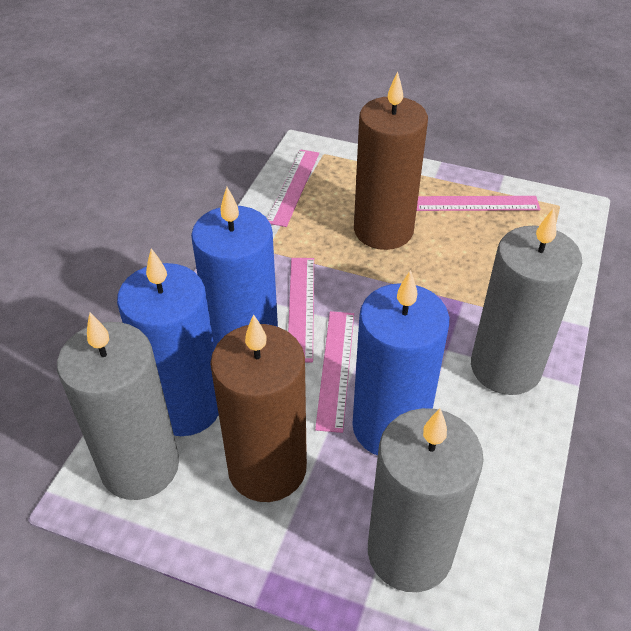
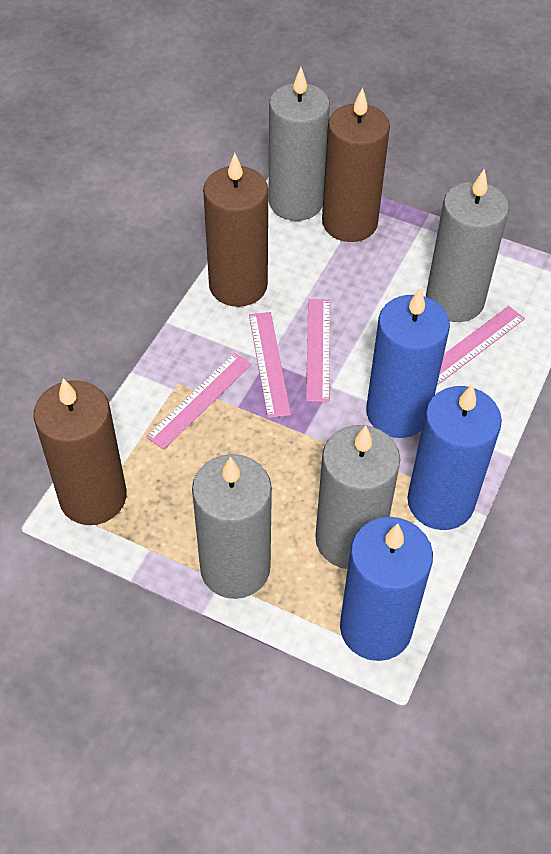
brown candle: [210,314,307,502] [354,72,428,250] = 2 -> [33,378,126,525] [203,153,268,307] [322,87,390,242] = 3
grey candle: [57,313,179,500] [368,408,484,592] [471,208,582,395] = 3 -> [192,454,272,599] [268,67,330,221] [315,425,400,569] [426,169,509,322] = 4

